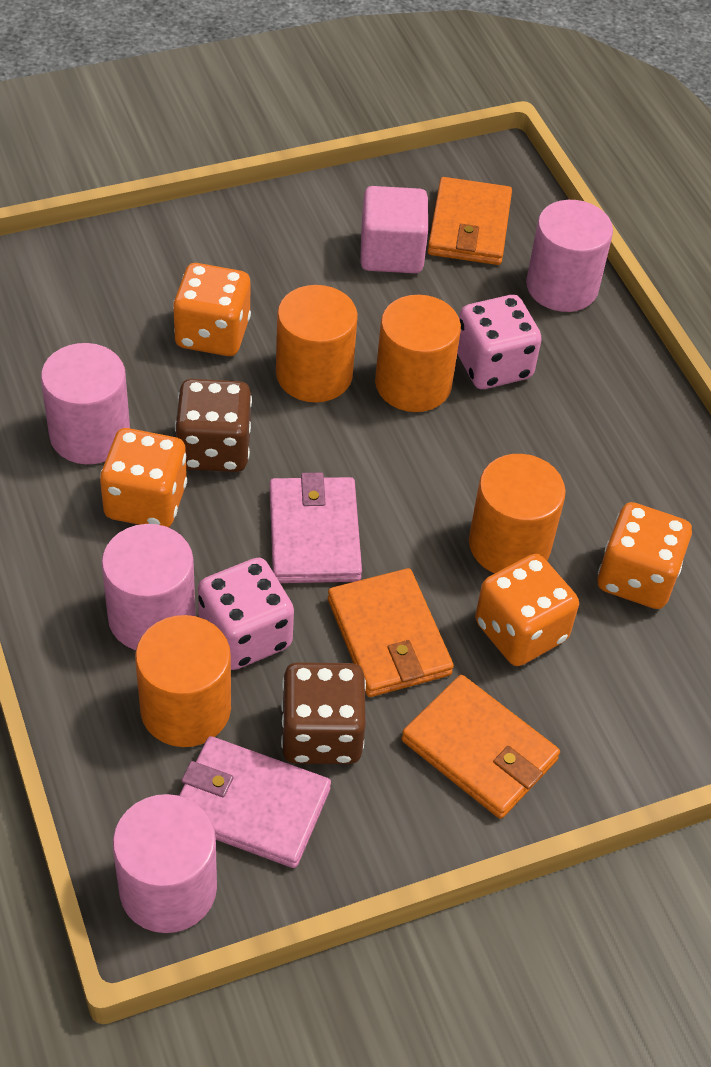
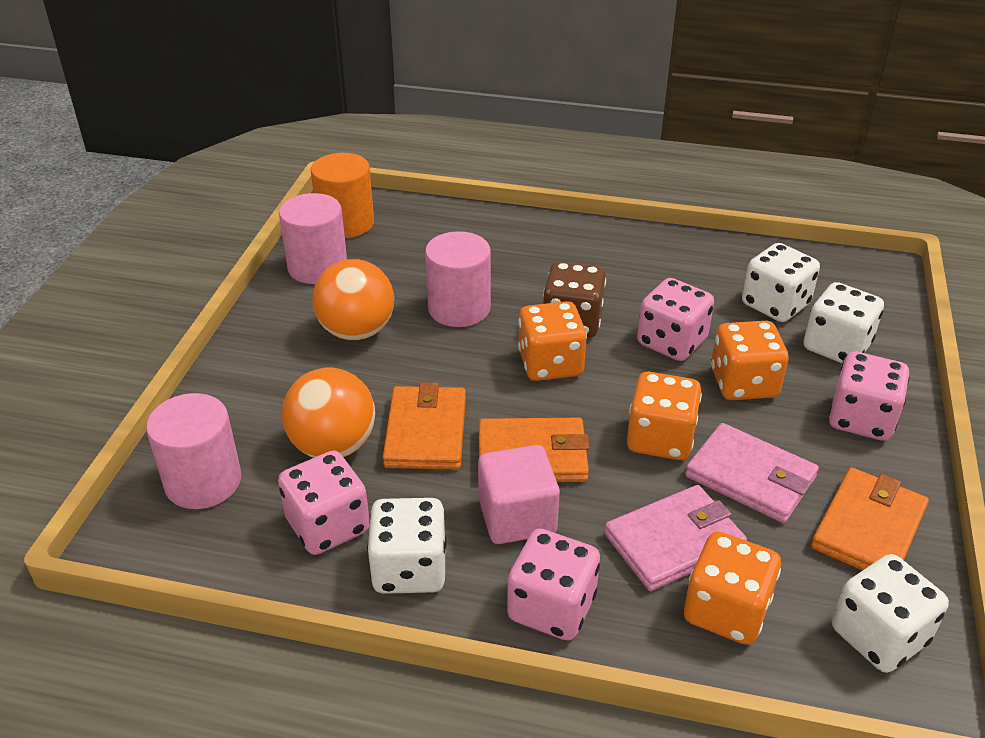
brown dice: [175,379,252,472] [281,662,366,764] = 2 -> [543,262,606,337] = 1
orange ball: none = 0 -> [282,368,375,458] [312,259,394,340] = 2
orange cylinder: [135,615,231,747] [276,285,358,402] [375,295,461,412] [469,454,566,573] = 4 -> [311,153,374,238] = 1
pink cylinder: [41,343,130,464] [101,524,196,650] [113,794,217,933] [526,200,613,312] = 4 -> [146,393,241,509] [279,193,347,284] [425,231,491,327] = 3
pink dice: [198,558,294,670] [457,295,542,389] = 2 -> [278,451,370,555] [507,529,600,641] [637,278,714,361] [829,352,910,441] = 4
white dice: none = 0 -> [367,498,447,594] [742,243,820,322] [804,282,884,363] [832,554,949,673] = 4

